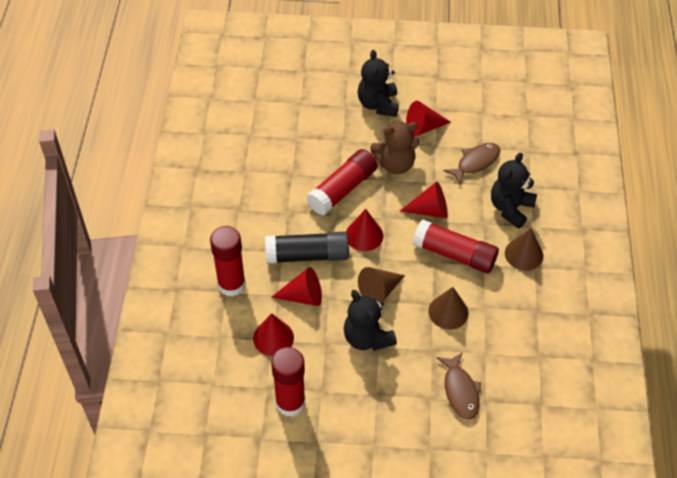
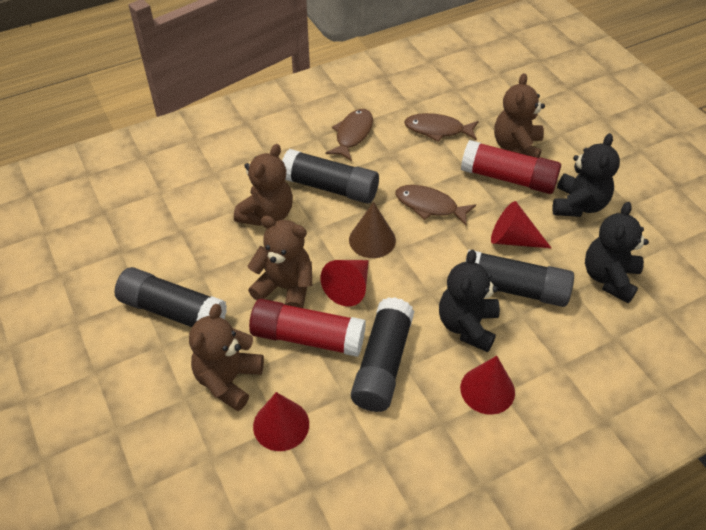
black glue stick: [265,232,349,264] = 1 -> [114,267,227,327] [282,149,379,204] [351,297,414,412] [467,250,574,307] = 4
brown cone: [358,267,405,302] [428,287,469,329] [505,228,543,271] = 3 -> [349,202,396,258] = 1
brown fish: [437,352,482,420] [443,143,500,185] = 2 -> [325,109,373,161] [395,185,476,226] [404,113,479,142] = 3
brown teddy bear: [370,121,419,174] = 1 -> [189,304,264,411] [234,144,293,226] [248,216,312,308] [494,73,545,158] = 4
red cone: [253,313,294,356] [271,267,322,306] [346,209,383,251] [400,182,448,218] [406,101,451,136] = 5 -> [253,392,309,451] [320,260,369,306] [460,356,515,415] [491,201,551,248] = 4
red glue stick: [210,226,246,297] [271,347,305,417] [307,149,378,215] [413,220,499,273] = 4 -> [249,299,366,357] [461,140,561,194] = 2

